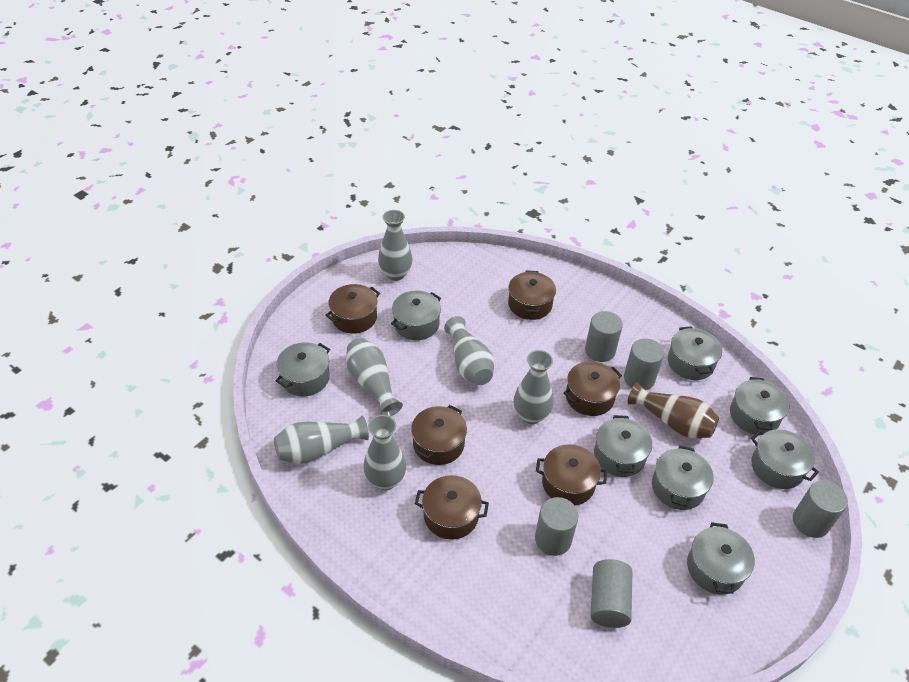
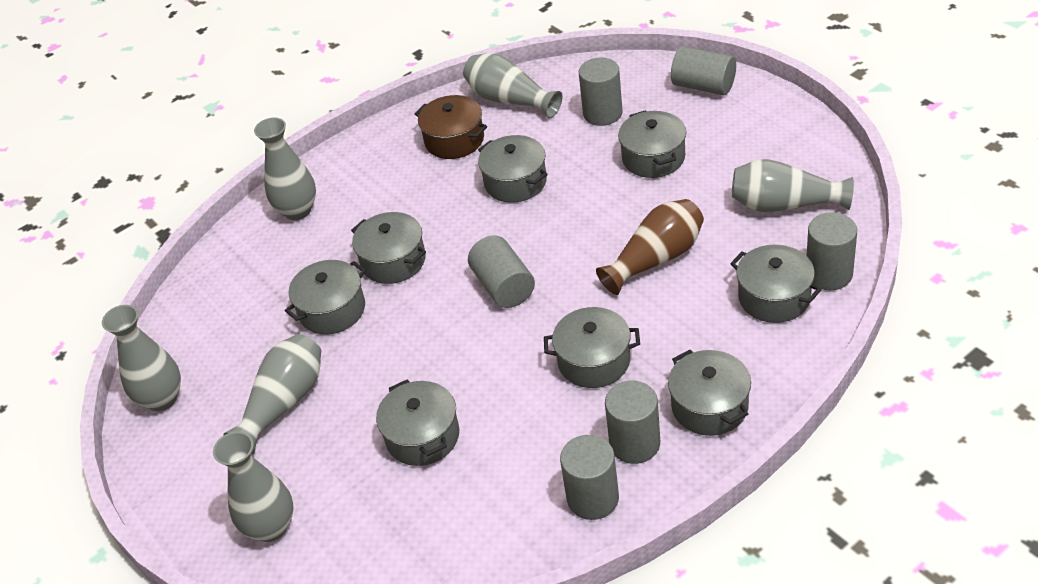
brown pot: [326,284,380,334] [411,405,467,465] [415,475,489,540] [508,270,556,320] [536,444,607,506] [563,361,622,416] = 6 -> [415,95,487,159] = 1
grey cylinder: [535,497,578,556] [585,311,623,362] [590,559,632,628] [624,338,664,390] [793,481,848,538] = 5 -> [468,235,535,308] [560,435,619,520] [579,57,623,126] [605,381,660,464] [671,46,736,95] [807,212,857,290] = 6

